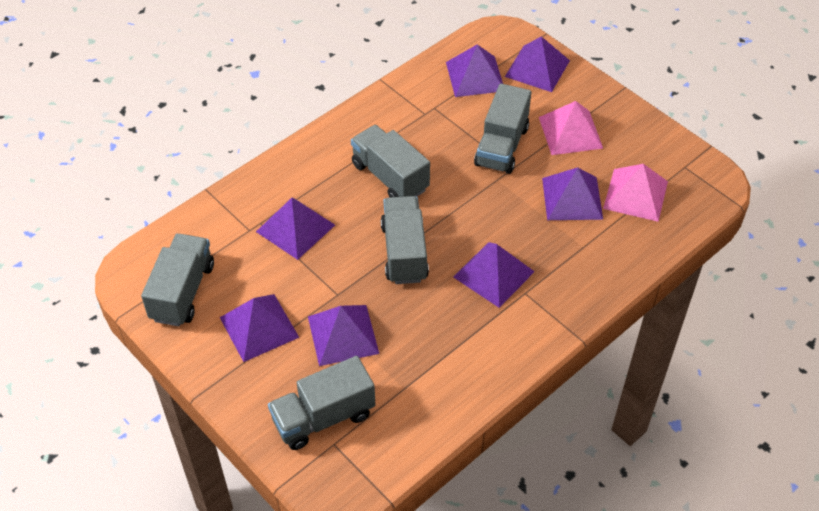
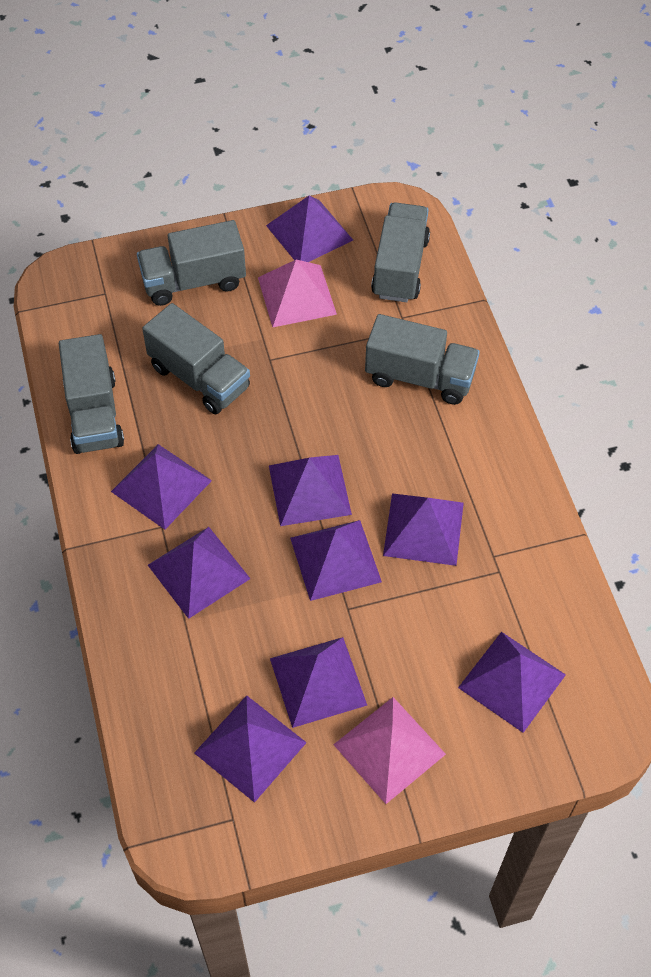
purple pyramid: [220,294,299,362] [256,198,335,260] [308,305,379,366] [446,44,503,97] [453,242,535,308] [505,36,570,92] [542,167,603,220] = 7 -> [111,444,212,530] [148,527,251,619] [194,695,307,803] [266,195,353,262] [269,455,352,526] [270,637,367,728] [290,520,382,601] [383,493,464,566] [458,632,566,733] = 9

